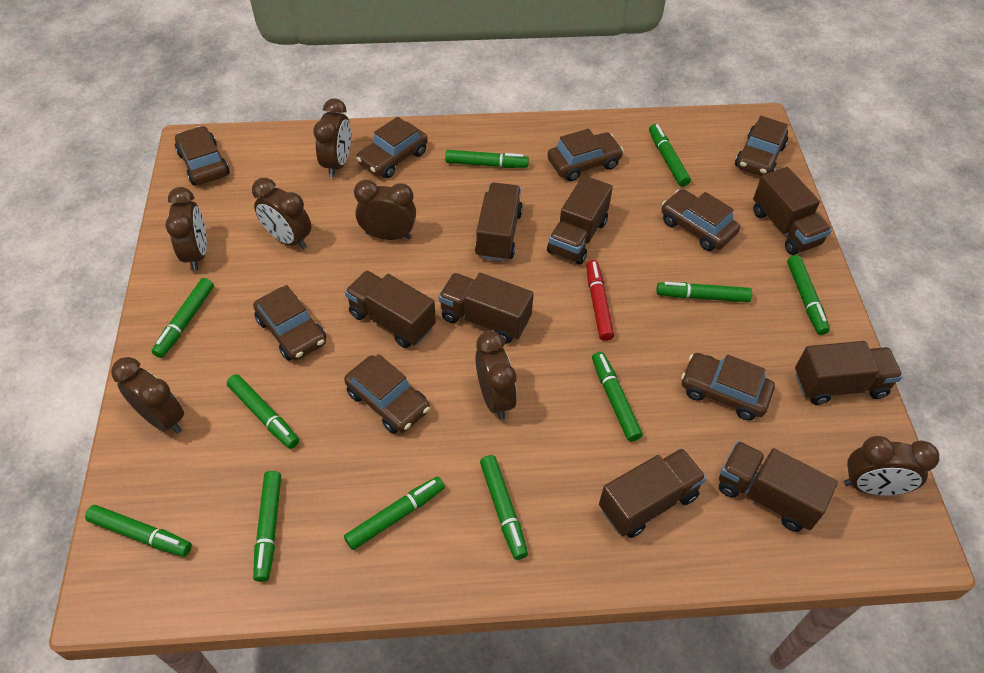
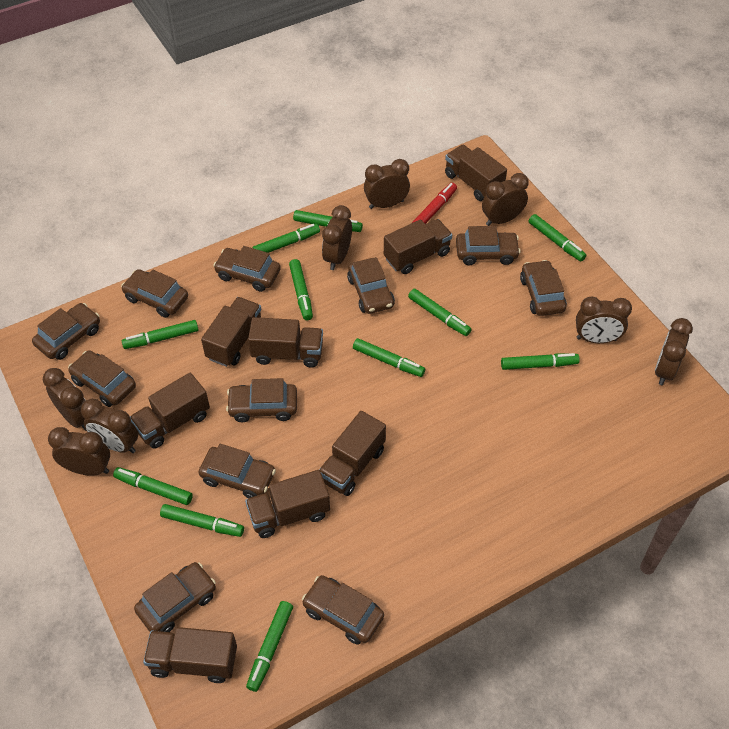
brown car: [175,126,230,185] [253,285,326,361] [344,354,430,434] [356,117,428,178] [547,129,624,181] [661,189,740,251] [681,353,775,420] [735,116,788,176] = 8 -> [32,303,100,360] [68,350,136,407] [121,269,188,318] [134,562,216,632] [198,444,276,498] [213,246,281,292] [226,378,297,422] [302,575,384,645] [347,257,395,314] [456,226,520,265] [520,260,567,316] = 11
brown clock: [111,357,184,434] [165,187,207,271] [252,178,311,250] [313,98,351,178] [354,179,416,240] [475,331,517,420] [844,436,939,496] = 7 -> [43,368,87,431] [48,427,110,476] [81,399,138,453] [322,205,352,270] [364,159,410,209] [482,173,529,226] [576,297,632,343] [655,318,693,385] = 8

